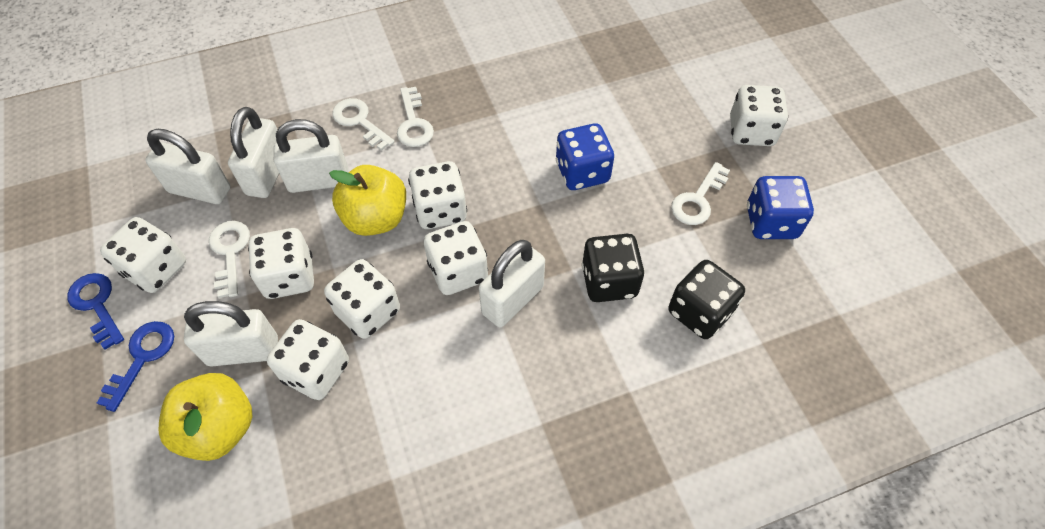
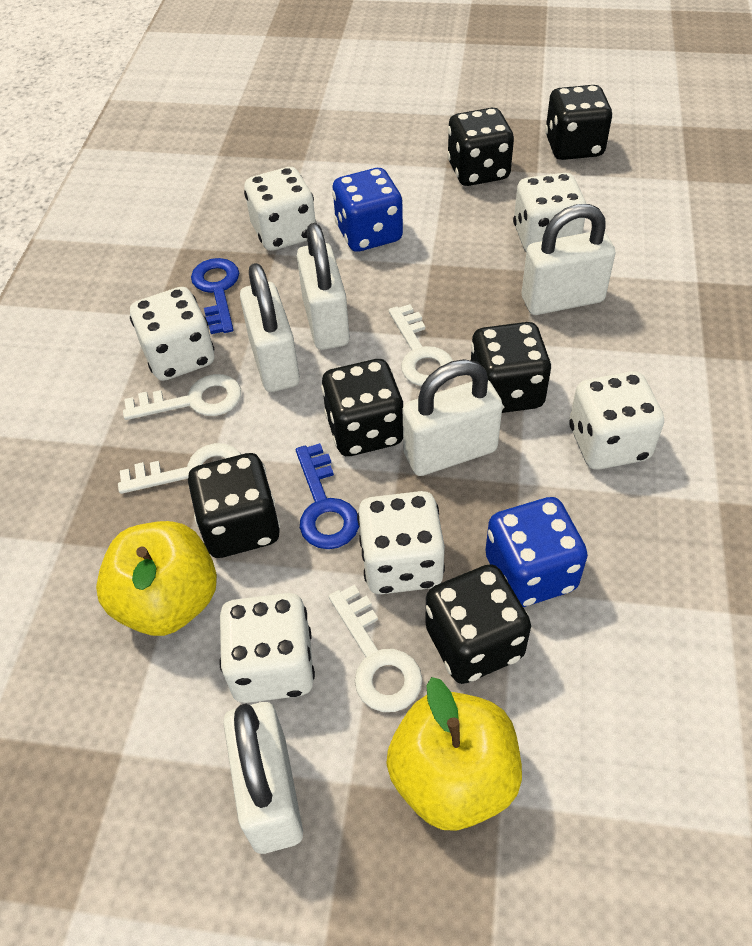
black dice: [582,234,645,302] [668,260,745,339] = 2 -> [188,453,280,558] [321,359,403,456] [425,564,531,684] [447,108,514,186] [471,322,552,413] [545,85,613,160] = 6
white dice: [100,217,186,293] [248,228,314,299] [267,319,349,400] [324,259,400,339] [408,161,467,229] [424,221,488,295] [730,85,788,146] = 7 -> [130,287,214,381] [219,593,315,703] [244,167,317,251] [357,491,445,594] [513,173,586,252] [569,371,664,470] = 6

